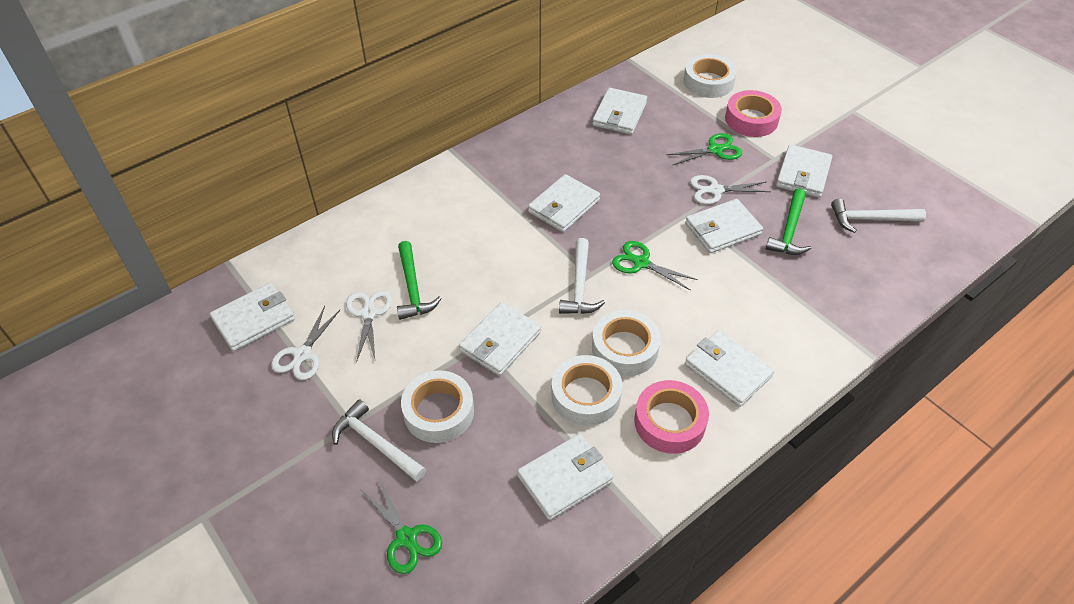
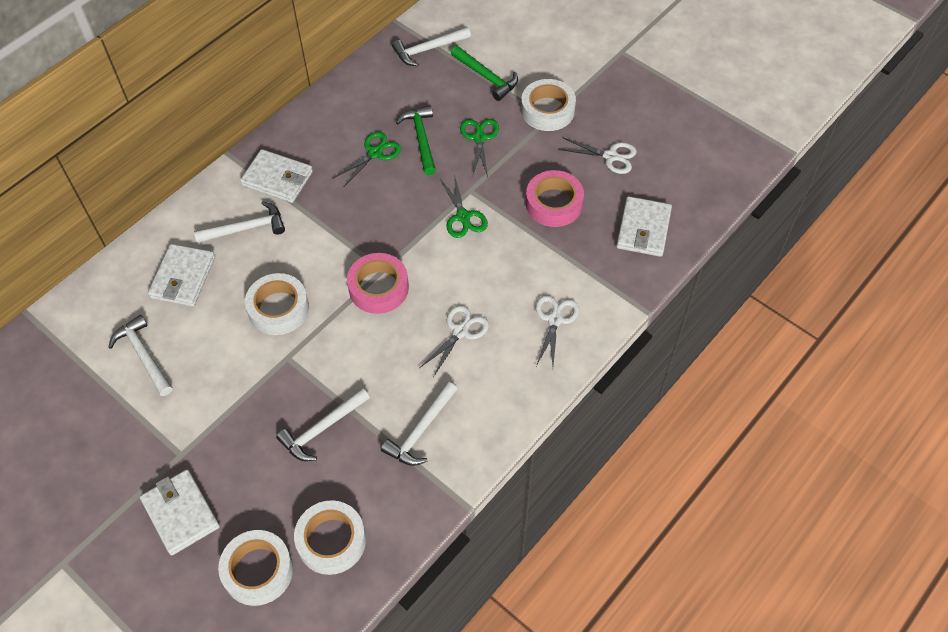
white hammer: [332,399,426,482] [559,238,605,314] [831,199,926,233] = 3 -> [108,315,173,396] [194,201,285,243] [276,388,370,461] [381,381,457,466] [392,27,471,66] = 5
white wallet: [210,283,295,351] [459,302,541,376] [517,434,614,520] [528,174,600,232] [592,88,647,135] [685,199,763,253] [685,330,774,407] [776,145,832,198] = 8 -> [140,469,220,555] [148,244,215,307] [240,149,313,203] [616,196,672,257] = 4

